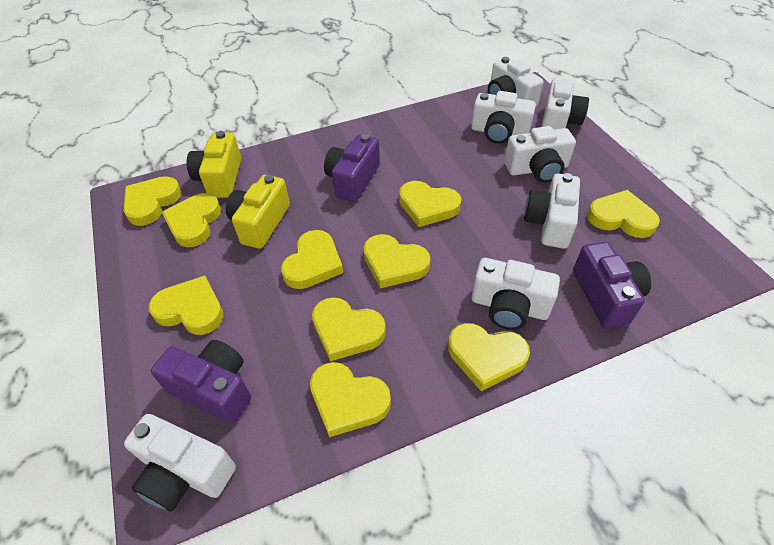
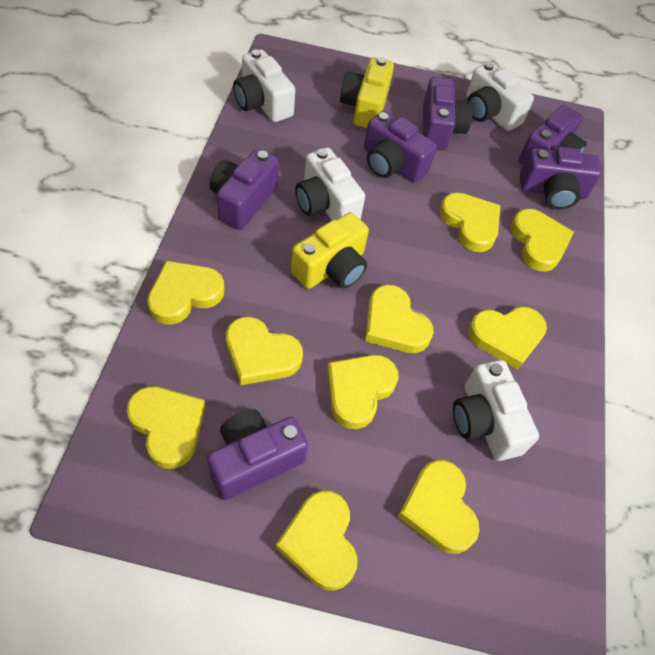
purple camera: [151,340,251,424] [324,134,380,202] [573,241,651,329] = 3 -> [207,409,308,500] [209,149,279,230] [364,111,437,183] [423,77,473,150] [519,105,587,165] [520,147,602,209] = 6
white camera: [124,414,236,512] [471,91,536,144] [472,258,560,330] [488,57,544,107] [504,126,576,183] [524,173,580,249] [542,77,589,130] = 7 -> [233,49,295,122] [295,147,365,220] [453,360,539,461] [466,62,534,131] = 4

